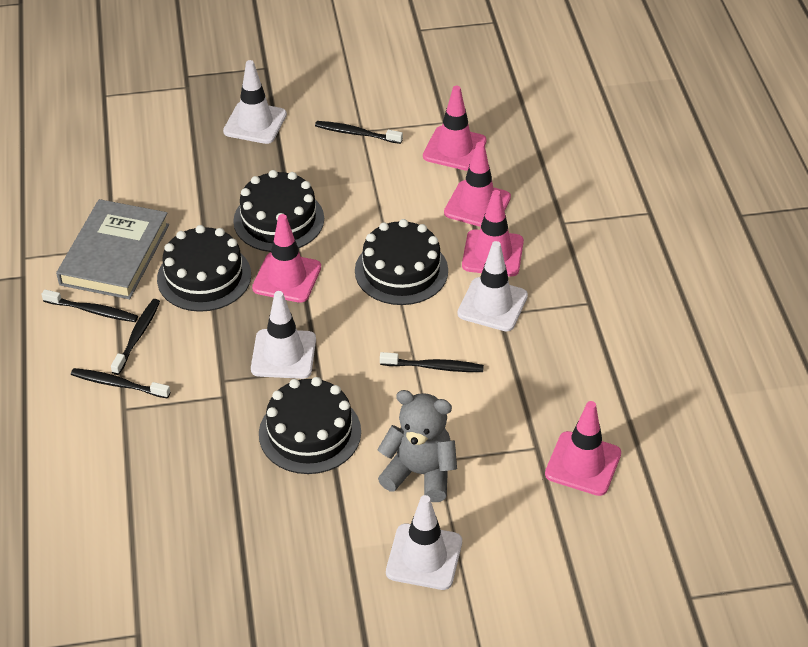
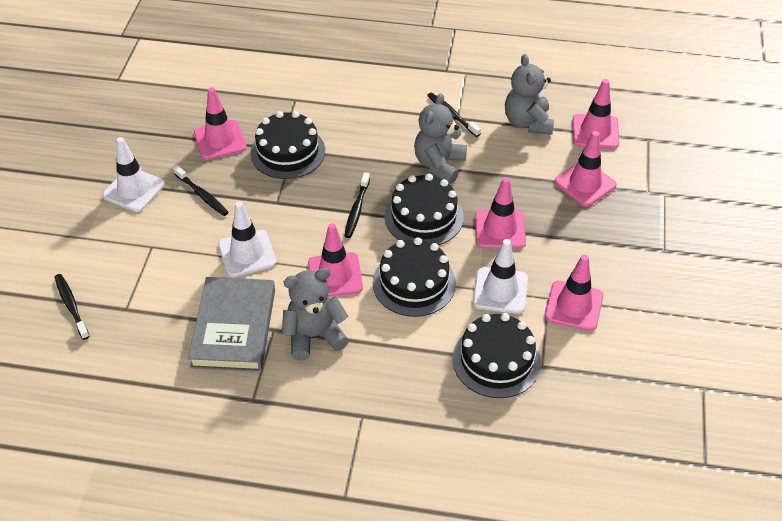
black toothbrush: [41,289,138,322] [71,368,170,399] [111,299,160,375] [315,121,403,144] [380,352,484,372] = 5 -> [55,274,90,340] [173,165,229,216] [344,172,370,238] [427,93,481,137] = 4
grey teddy bear: [377,390,457,502] = 1 -> [282,267,349,361] [414,93,467,184] [505,54,554,135] = 3
pink traffic cone: [252,214,321,303] [423,86,487,171] [444,142,511,227] [462,190,524,276] [545,401,621,496] = 5 -> [194,87,247,160] [308,223,363,297] [475,177,526,249] [545,255,604,331] [554,131,617,206] [572,79,619,149] = 6
white traffic cone: [223,60,287,144] [251,291,316,379] [386,495,462,590] [457,241,528,331] = 4 -> [102,137,165,212] [218,201,276,277] [473,239,528,314] = 3

